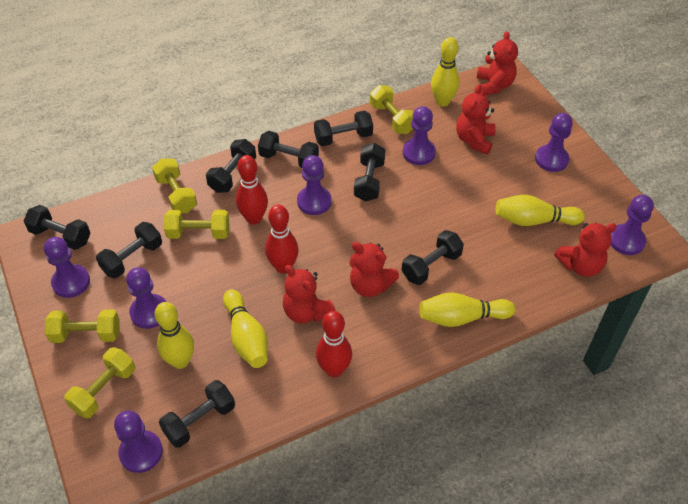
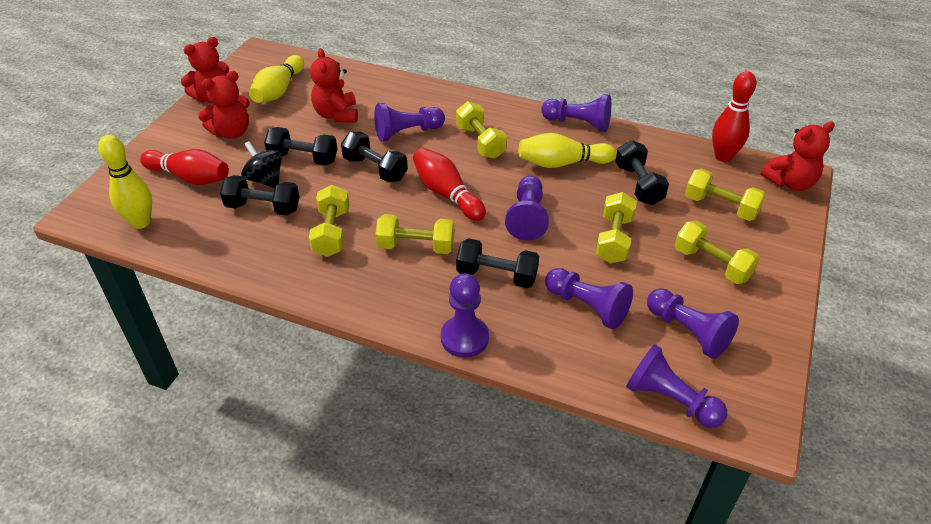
black dumbbell: [24,205,91,250] [96,222,162,278] [159,380,235,448] [206,139,256,193] [258,131,319,168] [314,111,373,146] [354,143,385,202] [402,230,464,285] = 8 -> [220,175,299,215] [264,127,337,166] [341,132,408,182] [456,238,539,288] [615,140,669,205] = 5
black spinning top: none = 0 -> [241,141,282,188] = 1
red teddy bear: [283,265,335,324] [350,242,399,297] [456,85,496,155] [477,31,518,96] [554,223,617,277] = 5 -> [181,37,229,103] [198,71,250,139] [310,48,358,123] [761,121,835,191] = 4
yellow bowling pin: [154,302,194,369] [223,289,268,368] [419,292,516,327] [431,37,459,107] [495,195,585,226] = 5 -> [98,135,152,229] [249,55,304,103] [519,133,616,168] = 3
yellow dumbbell: [45,309,120,343] [64,347,135,419] [152,158,197,213] [164,210,229,239] [370,85,414,134] = 5 -> [309,185,350,257] [375,214,455,254] [456,101,507,159] [596,192,637,264] [674,221,760,284] [685,169,766,221] = 6

